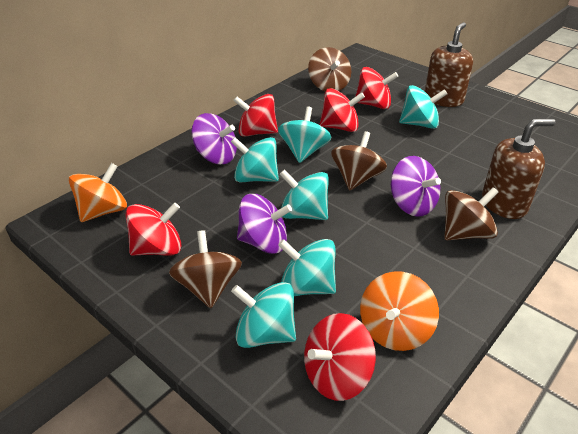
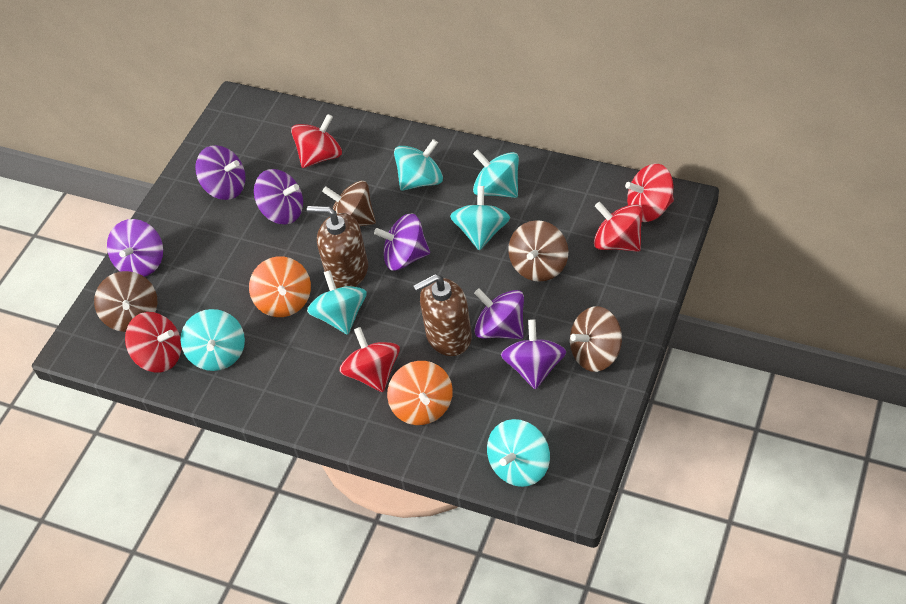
purple spinning top: [191,113,237,164] [237,194,292,254] [391,156,441,217] = 3 -> [107,219,163,277] [195,145,246,200] [254,169,303,224] [374,213,430,271] [474,289,524,339] [501,319,566,390] = 6

